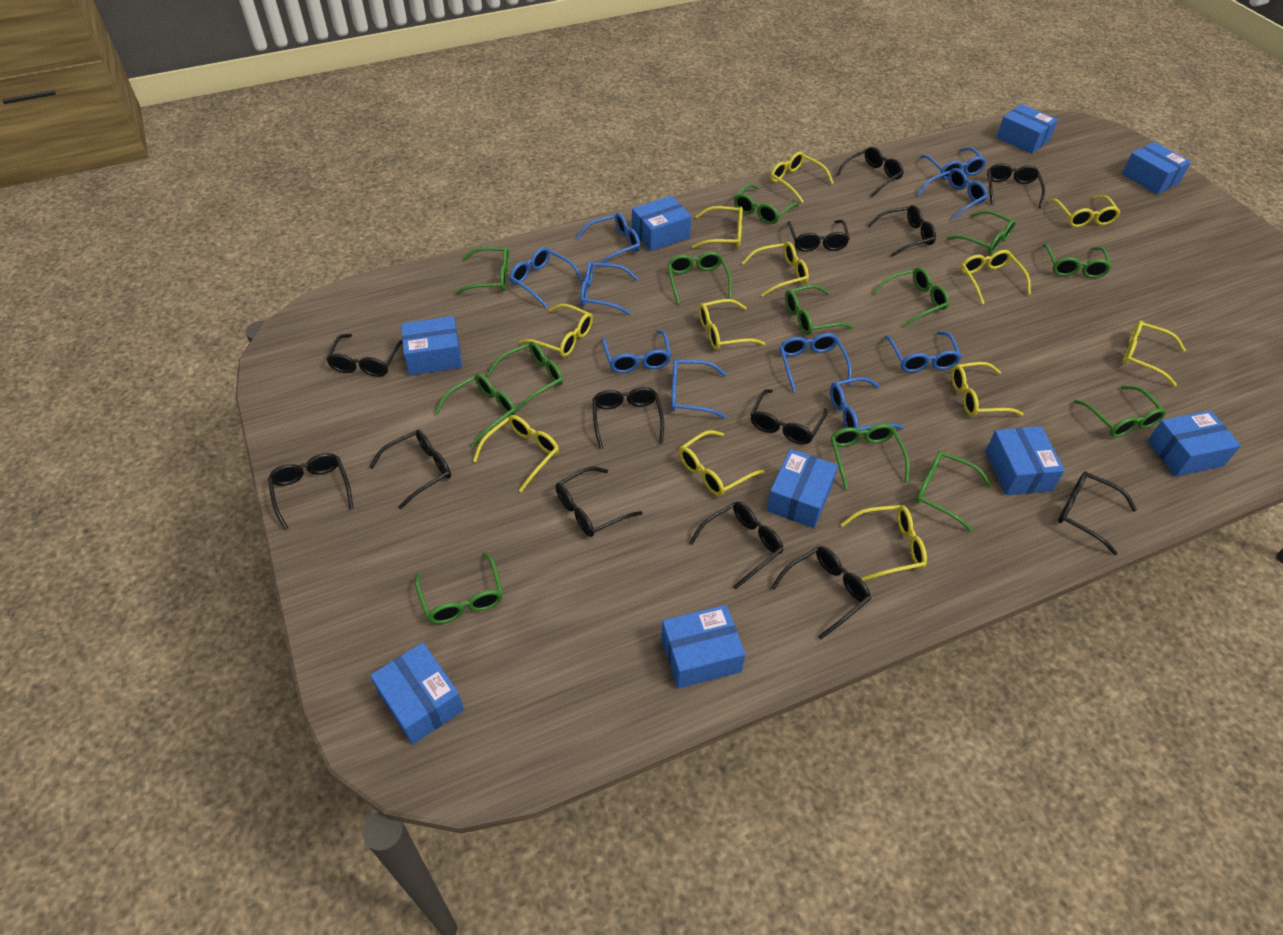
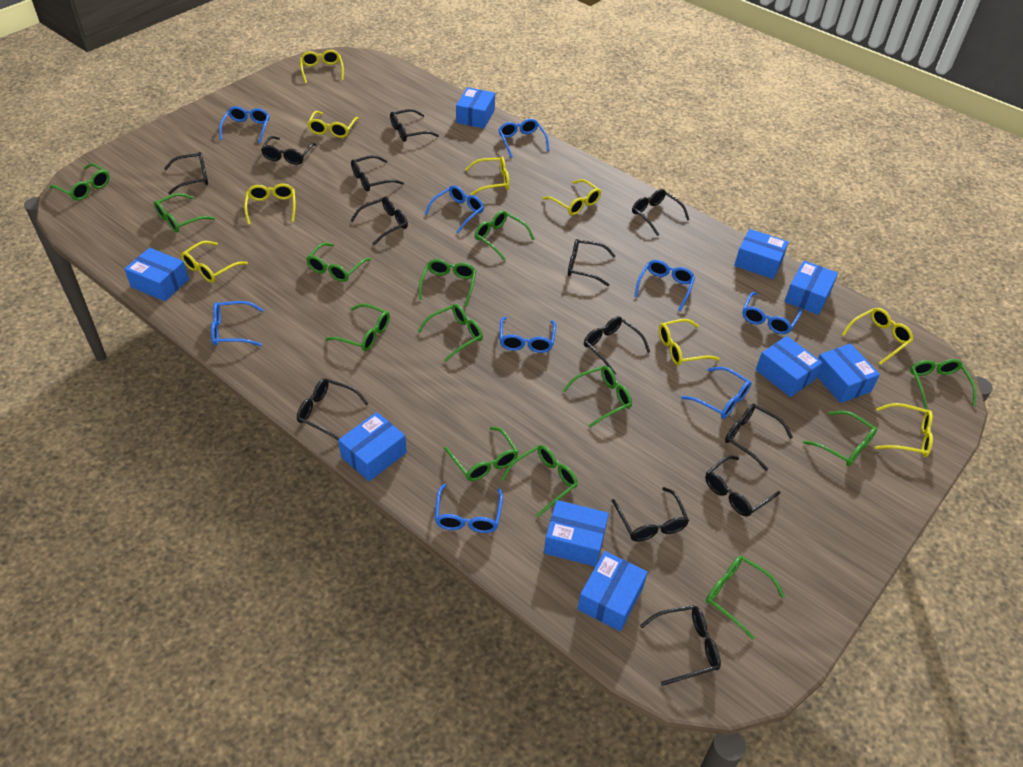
blue glasses: [509,247,583,307] [576,213,640,268] [580,261,638,315] [602,330,671,373] [671,359,727,419] [779,333,851,392] [830,377,904,431] [885,331,962,372] [917,168,988,220] [919,147,986,180] = 10 -> [211,301,264,346] [219,106,269,143] [424,185,484,233] [435,484,503,533] [499,119,549,158] [499,317,556,353] [634,260,695,311] [681,367,751,419] [742,292,802,334] = 9
yellow glasses: [473,415,559,492] [519,304,593,357] [679,430,764,496] [692,206,743,249] [699,299,765,350] [742,242,809,297] [770,152,834,203] [841,505,927,581] [951,362,1024,417] [960,250,1031,304] [1049,195,1120,227] [1122,321,1186,386] = 12 -> [181,241,248,282] [244,184,296,225] [300,50,344,83] [307,111,359,138] [465,157,509,195] [543,179,601,215] [659,319,719,366] [842,308,914,365] [875,403,933,457] = 9

